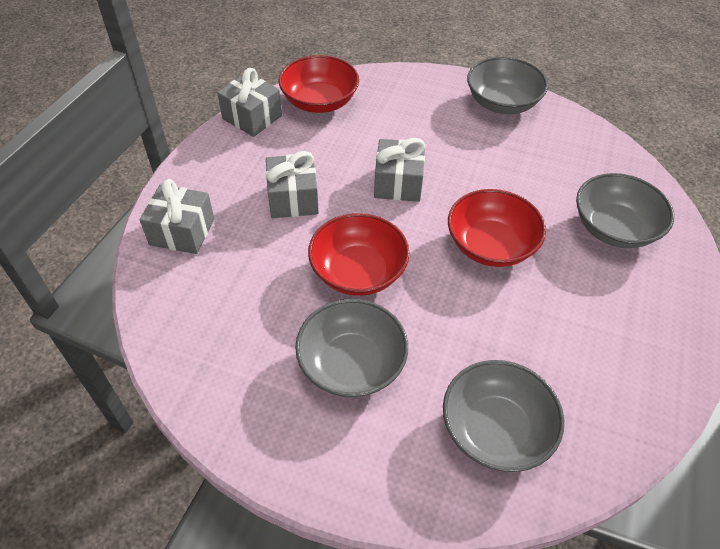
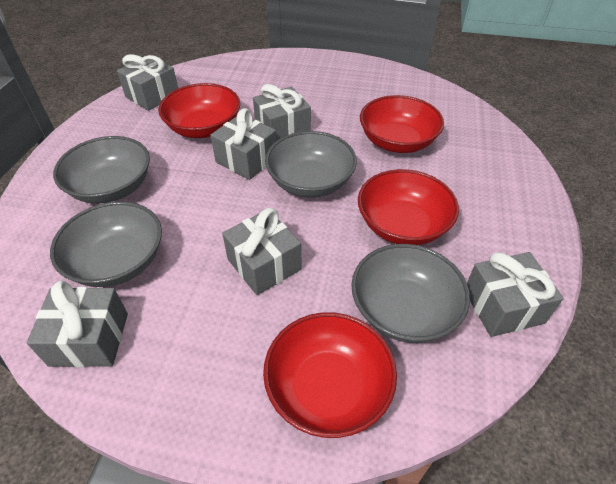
grey gift: [139,179,214,254] [217,68,282,137] [266,151,319,218] [374,138,425,202] = 4 -> [27,281,128,367] [117,54,178,111] [210,108,277,180] [222,208,302,295] [253,84,311,140] [467,252,564,337] = 6
red bowl: [279,55,359,113] [308,213,410,296] [448,189,546,267] = 3 -> [158,83,240,138] [263,312,397,438] [358,169,459,245] [360,95,444,153] = 4

